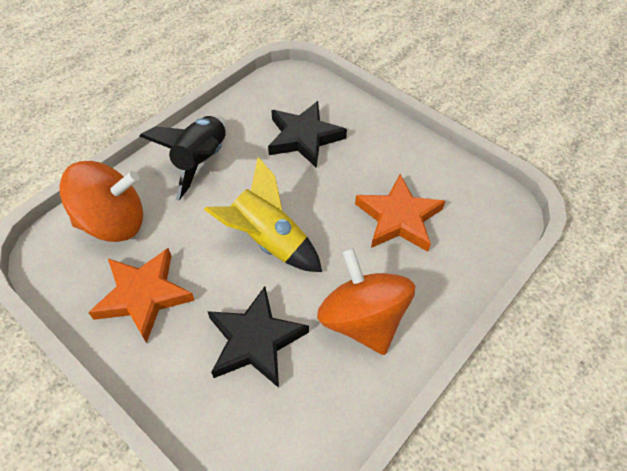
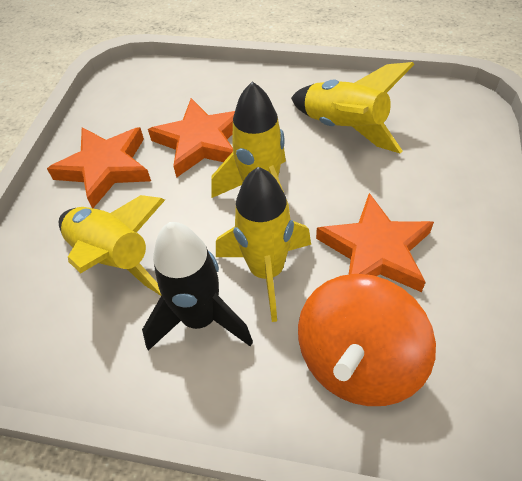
black star: [207,286,309,388] [268,101,347,168] = 2 -> none = 0
orange spinning top: [59,161,143,242] [317,247,415,355] = 2 -> [298,274,436,406] = 1
orange star: [88,248,195,343] [355,174,445,252] = 2 -> [47,127,151,208] [148,98,235,178] [316,193,434,292] = 3
yellow rocket: [204,157,322,272] = 1 -> [59,195,165,296] [211,81,290,214] [216,167,311,322] [291,62,414,154] = 4

